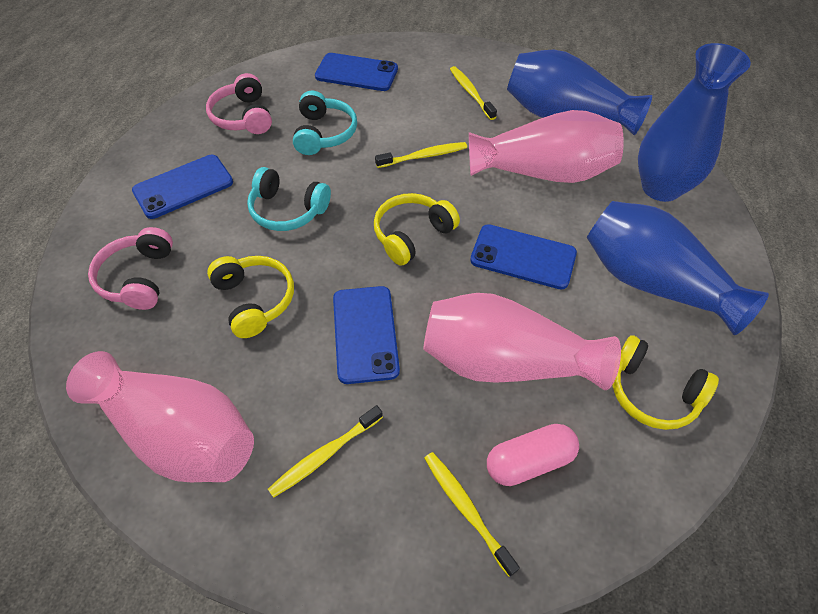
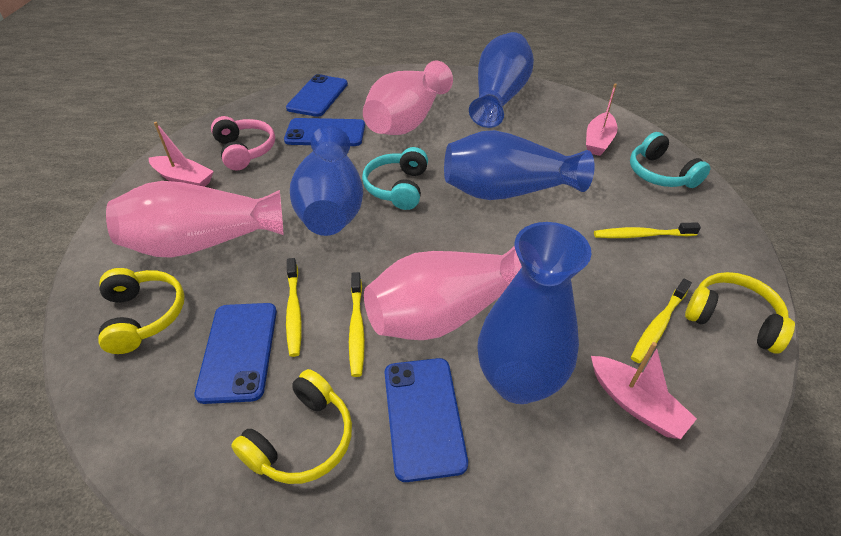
blue vase: [507,50,652,135] [587,201,769,335] [638,43,751,202] = 3 -> [290,126,363,236] [444,130,594,200] [469,32,534,128] [477,222,592,404] = 4
pink boat: none = 0 -> [149,122,214,187] [586,83,617,156] [591,342,697,439] = 3
pink capsule: [487,424,579,486] = 1 -> none = 0
pink headphones: [88,227,173,310] [206,73,272,134] = 2 -> [211,116,275,170] = 1

